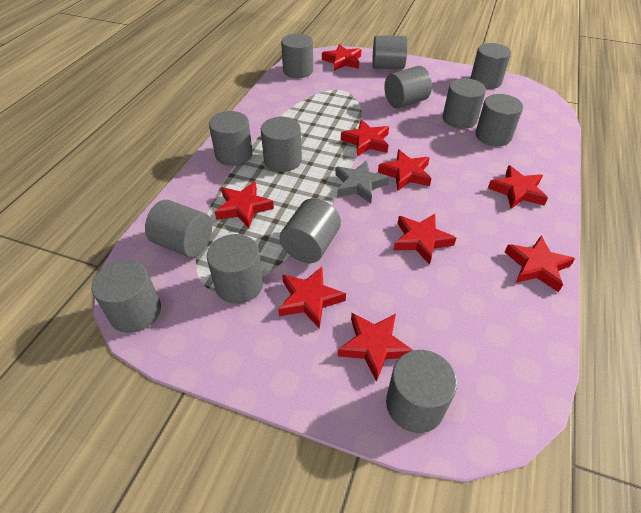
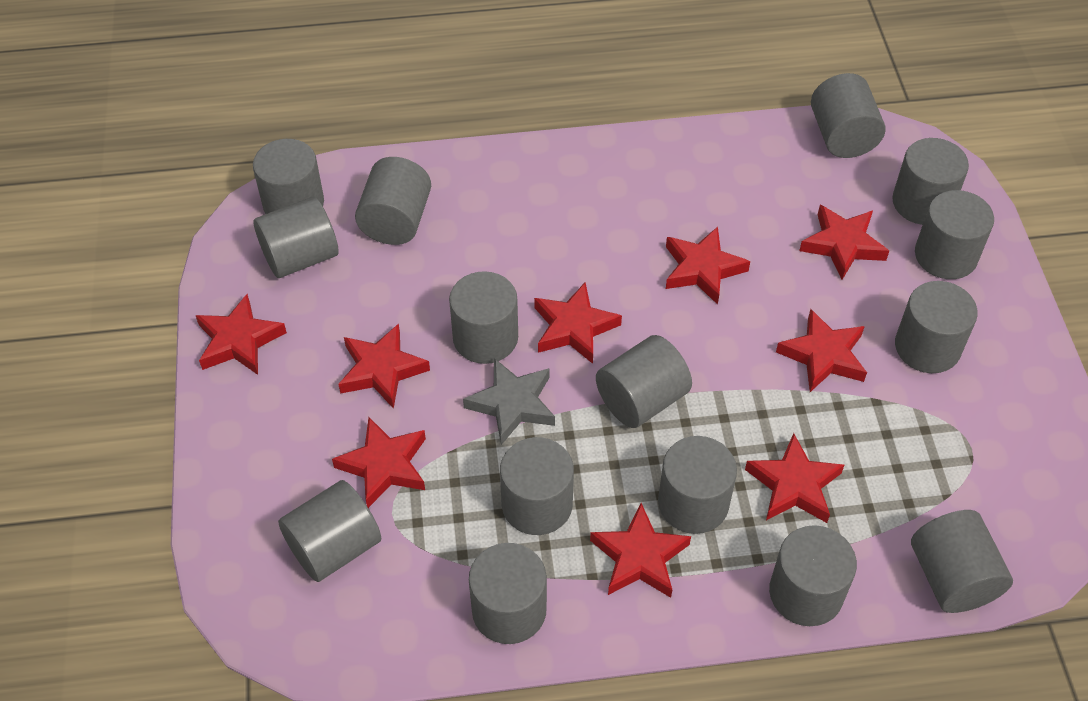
grey cylinder: [91,260,161,333] [145,200,212,257] [207,234,263,304] [209,111,253,166] [261,117,302,172] [280,198,341,263] [281,34,313,78] [372,35,408,69] [384,66,432,108] [386,350,457,433] [442,78,486,129] [470,43,511,89] [475,94,523,146] = 13 -> [253,139,324,214] [254,197,339,278] [278,480,381,582] [355,157,431,245] [449,271,518,364] [469,543,547,644] [500,437,574,535] [596,335,692,428] [658,436,737,534] [769,525,857,626] [811,73,886,158] [892,138,969,225] [895,281,978,373] [911,510,1013,613] [915,190,994,279] = 15

